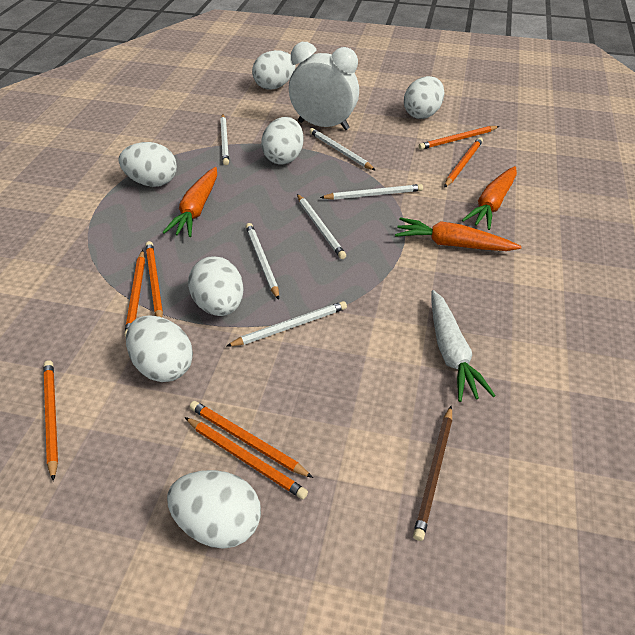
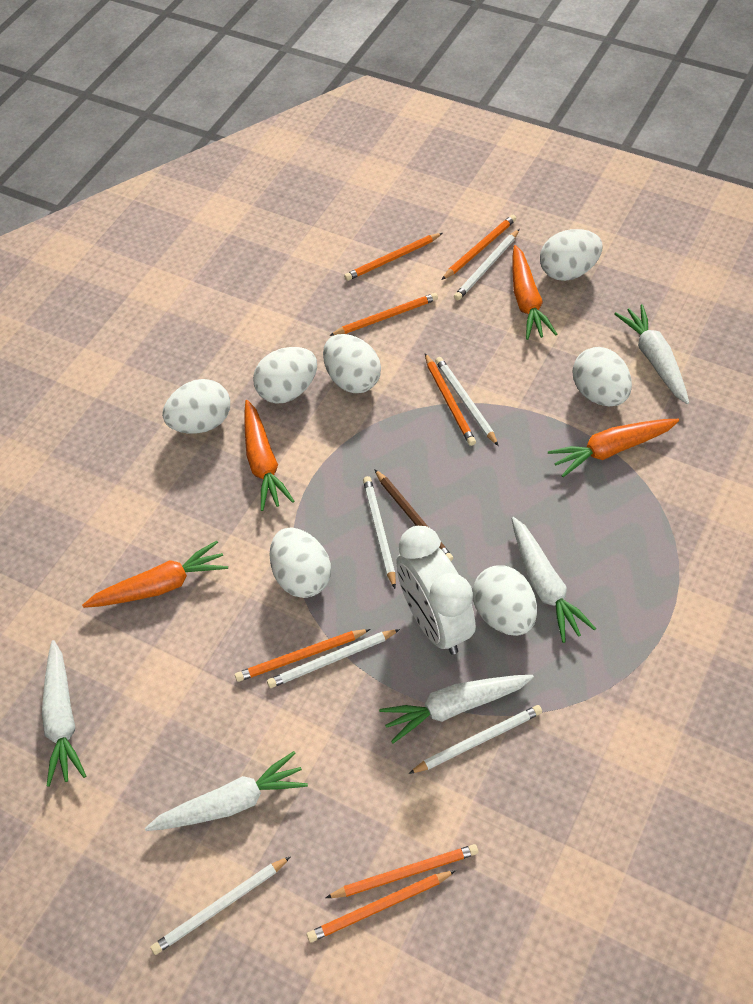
orange carrot: [162,167,217,237] [395,217,522,251] [462,166,517,230] = 3 -> [82,541,228,608] [244,400,294,511] [513,245,557,340] [548,419,679,477] = 4
white carrot: [431,290,496,402] = 1 -> [42,640,86,787] [145,751,308,831] [379,675,534,743] [511,517,596,643] [614,304,689,404] = 5

